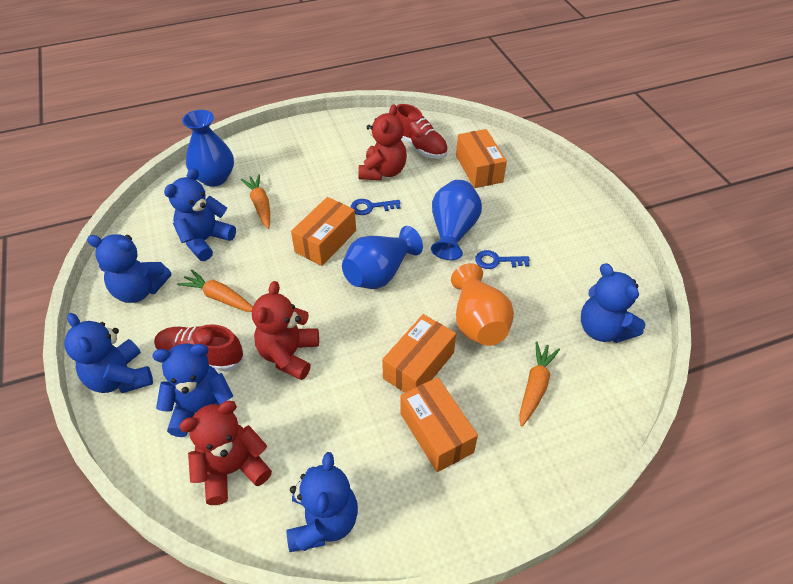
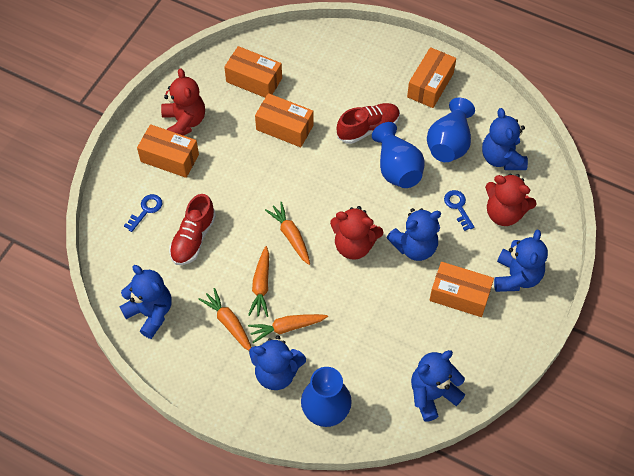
orange box: [291,197,356,266] [382,314,456,393] [400,377,478,472] [456,129,507,188] = 4 -> [137,124,199,178] [224,46,282,98] [255,93,314,147] [407,47,456,108] [429,262,494,317] = 5
orange carrot: [177,269,253,312] [241,174,270,229] [519,341,560,427] = 3 -> [199,288,252,351] [248,246,269,317] [248,314,328,343] [265,202,310,265] = 4
orange vase: [451,263,514,346] = 1 -> none = 0

